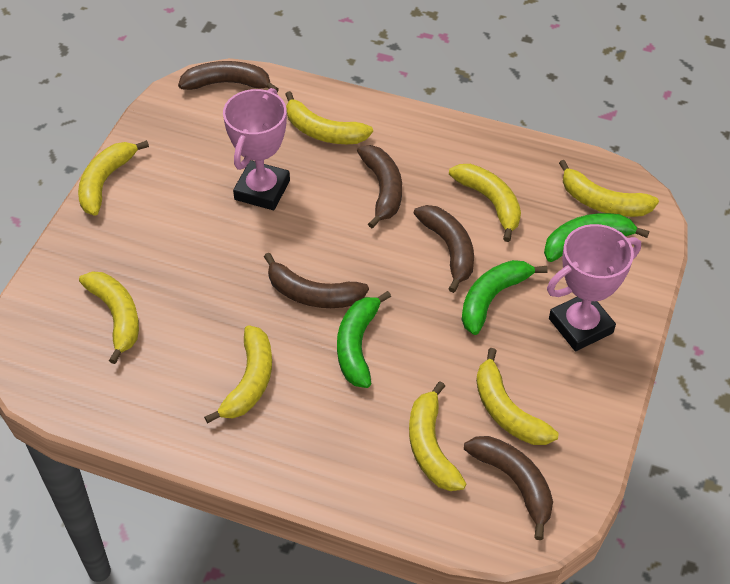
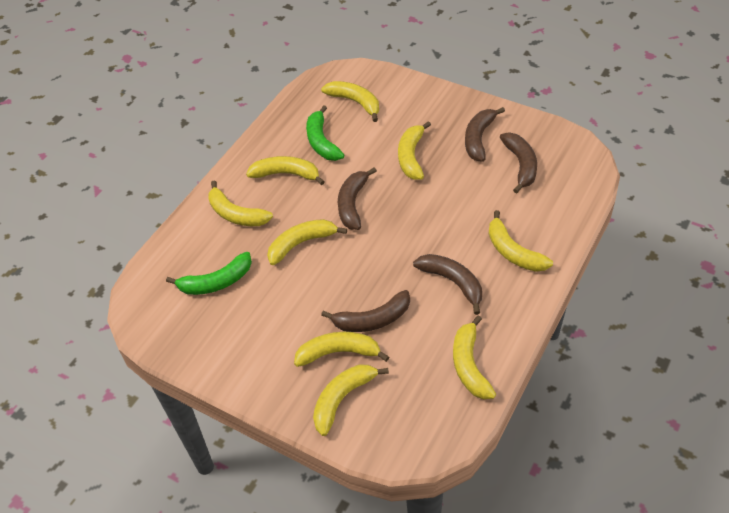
green banana: [337,291,391,388] [462,260,548,335] [544,213,649,262] = 3 -> [166,252,252,295] [306,105,344,161] = 2
pink trophy: [223,88,290,210] [547,224,641,351] = 2 -> none = 0
yellow banana: [78,140,149,216] [79,272,139,364] [204,325,272,424] [285,91,373,144] [409,381,466,491] [449,164,521,242] [476,348,559,445] [559,160,659,217] = 8 -> [208,180,273,226] [246,156,325,185] [267,219,347,265] [294,332,389,367] [313,365,389,436] [321,81,379,122] [398,121,431,180] [453,316,496,399] [489,210,553,272] = 9

